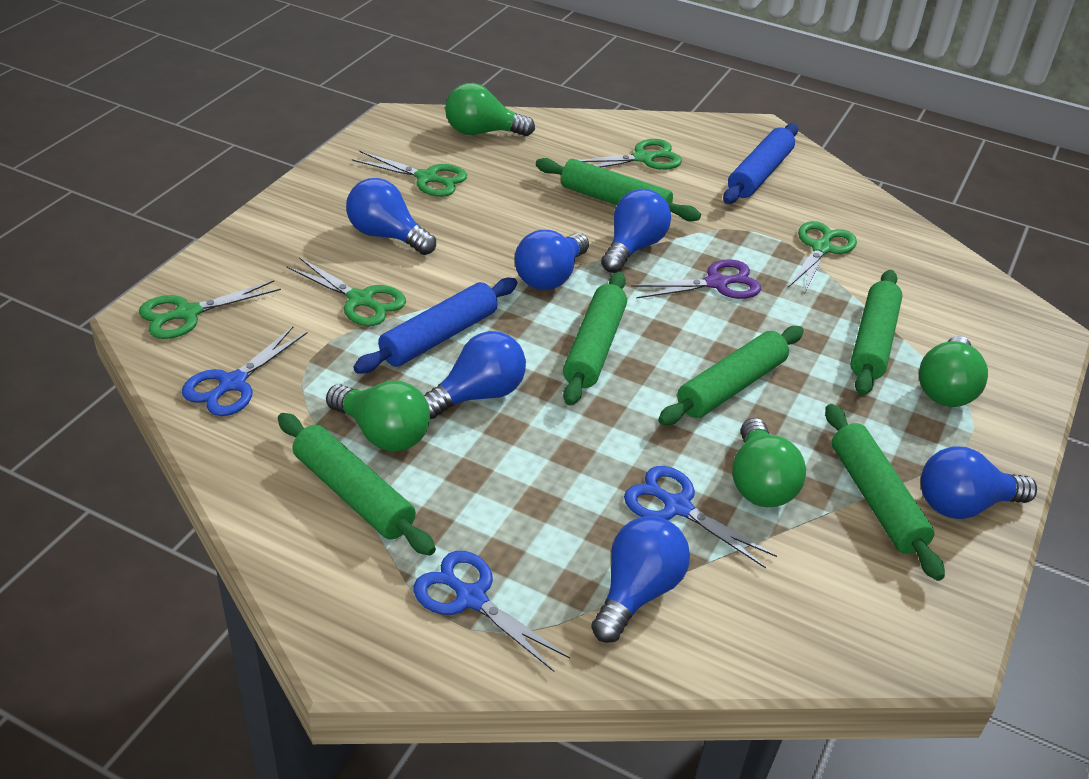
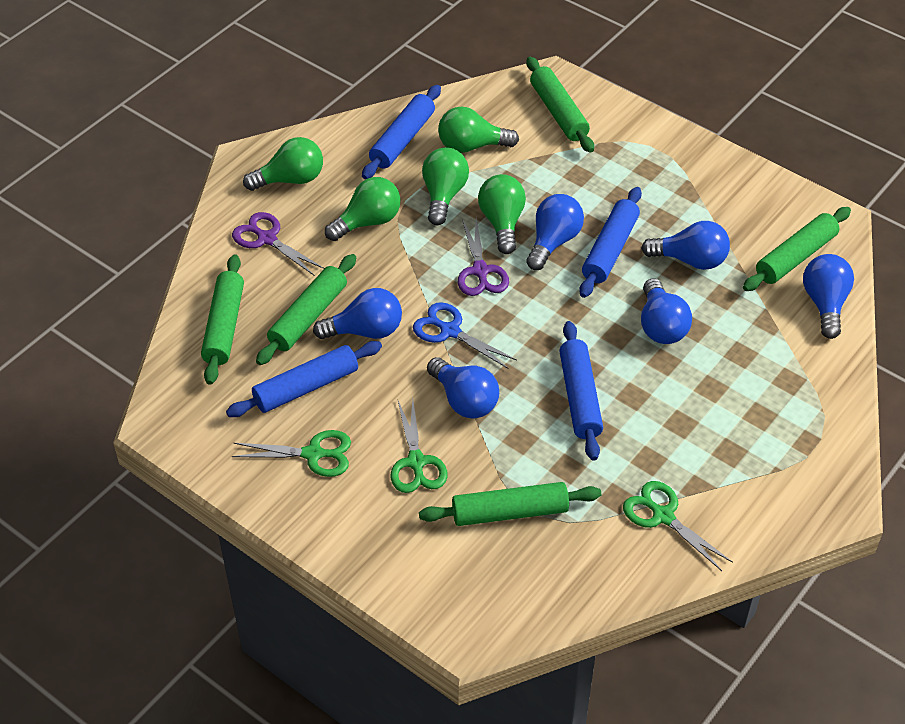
blue rolling pin: [353,278,518,373] [723,123,798,204] = 2 -> [226,341,382,417] [362,85,441,179] [559,321,603,461] [579,187,642,298] = 4
blue scissors: [182,327,308,416] [414,551,570,672] [624,466,777,568] = 3 -> [413,302,517,369] = 1
green light bulb: [326,381,430,451] [445,83,535,136] [732,418,806,507] [919,336,988,407] = 4 -> [243,137,323,191] [325,177,400,241] [422,147,469,225] [438,106,519,153] [478,174,526,254] = 5
green rolling pin: [278,413,436,555] [536,158,701,221] [563,272,627,405] [658,326,804,425] [825,404,945,581] [850,270,903,396] = 6 -> [201,254,244,385] [256,254,356,365] [419,482,601,526] [526,57,594,153] [743,207,851,291] = 5
green scissors: [139,280,281,339] [287,257,406,326] [352,151,467,197] [579,139,682,170] [788,221,857,293] = 5 -> [232,430,351,477] [391,399,448,493] [623,481,733,571] = 3
purple scissors: [631,259,761,299] = 1 -> [232,212,325,275] [458,219,509,296] = 2

